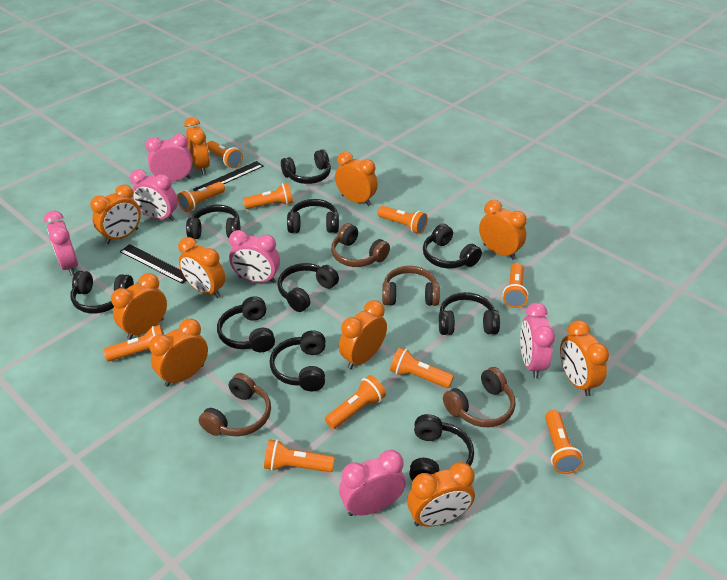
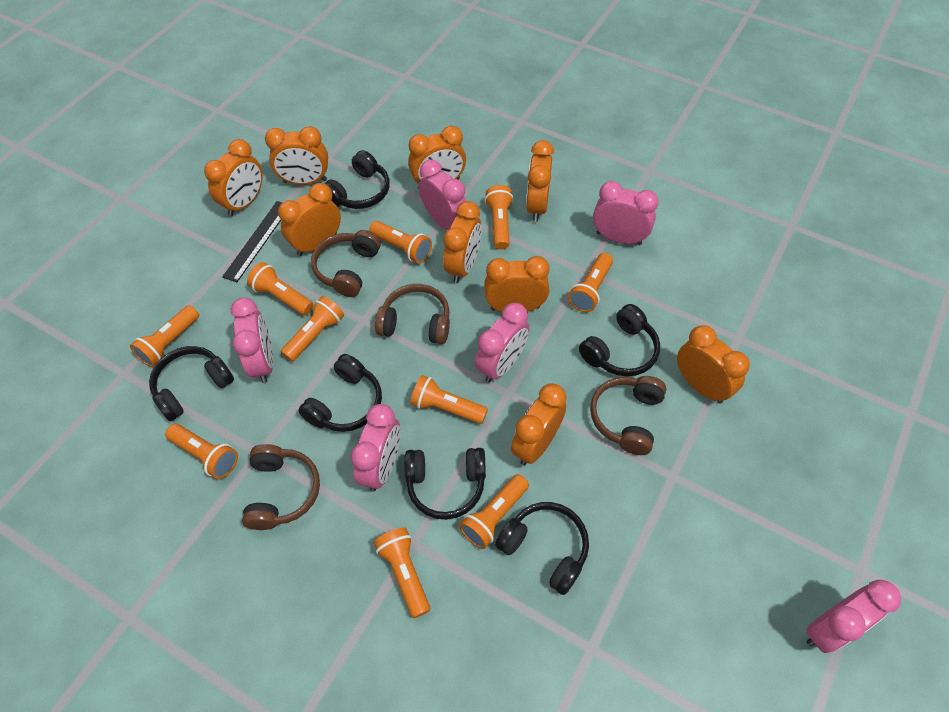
black headphones: [71,271,134,313] [186,204,241,239] [217,296,275,352] [270,330,326,391] [277,263,339,312] [281,149,331,184] [287,199,339,233] [409,414,474,481] [423,224,482,268] [439,292,500,335] = 10 -> [149,346,234,421] [298,354,382,432] [324,150,390,209] [404,448,486,520] [495,502,589,595] [579,304,660,376] = 6
black ruler: [120,244,187,284] [193,161,264,191] = 2 -> [222,201,282,282] = 1
orange clock: [90,184,141,244] [111,273,167,340] [149,319,208,387] [178,237,225,298] [184,117,210,175] [335,152,378,206] [339,300,387,369] [407,462,475,527] [479,200,527,260] [560,320,609,396] = 10 -> [204,139,263,216] [265,126,328,185] [278,183,341,256] [408,126,466,189] [443,201,482,283] [484,256,549,312] [511,384,567,465] [526,140,554,222] [677,325,750,403] = 9

